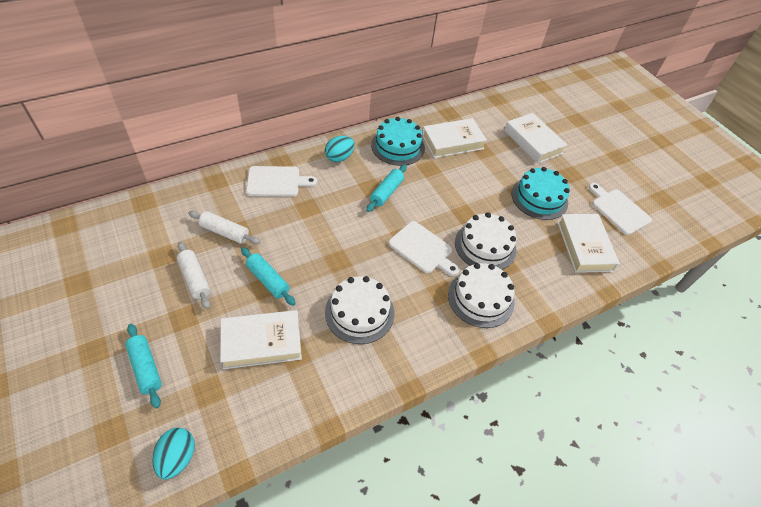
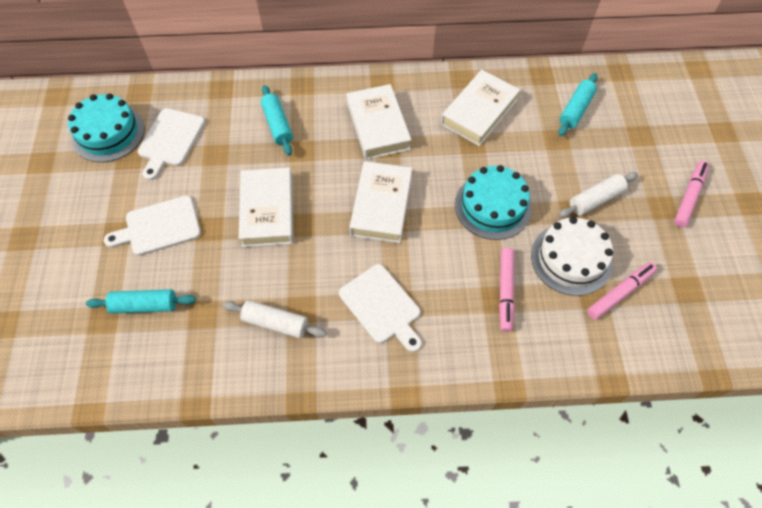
pink marker: none = 0 -> [499,248,515,332] [587,262,657,320] [674,161,709,227] = 3
turquoise egg: [152,428,195,480] [325,136,355,162] = 2 -> none = 0
white cake: [325,276,394,344] [448,263,515,328] [455,212,517,270] = 3 -> [531,217,613,296] = 1

